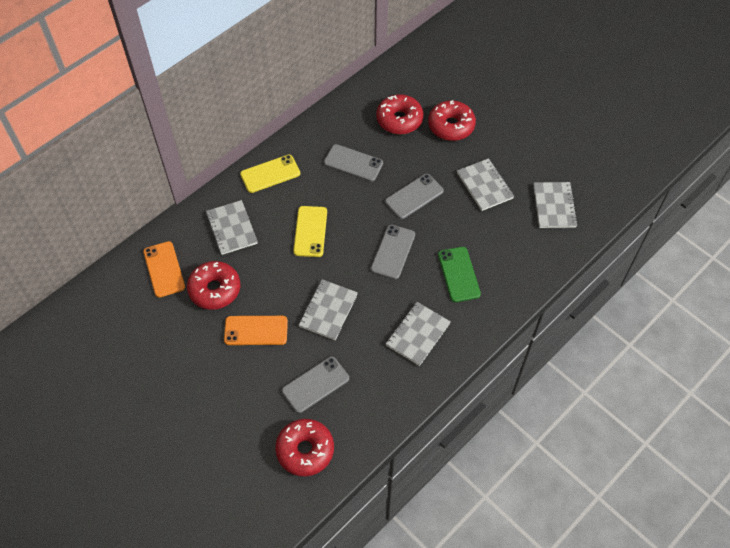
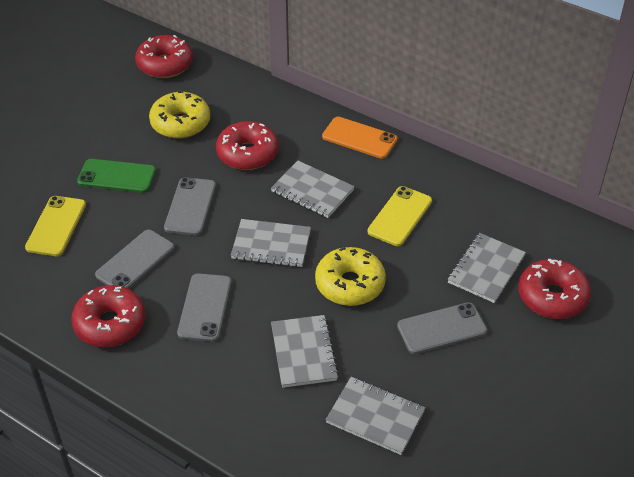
orange phone: [143,241,185,298] [224,316,288,345] = 2 -> [322,117,398,159] = 1
yellow donut: none = 0 -> [149,91,210,139] [315,247,386,306] = 2

